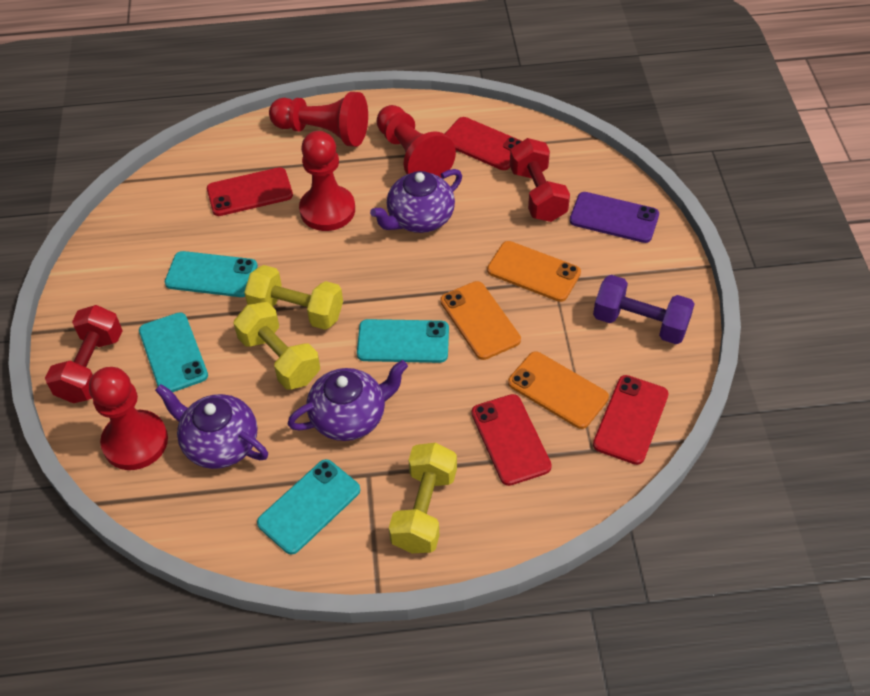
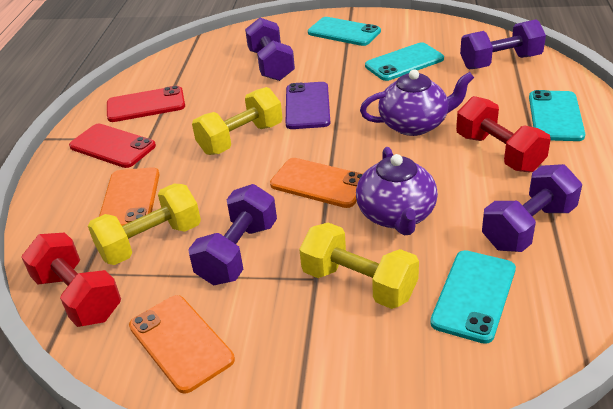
purple dumbbell: [593,275,694,344] = 1 -> [188,184,277,285] [245,18,295,81] [460,19,546,70] [482,164,582,252] = 4
purple teapot: [155,384,268,469] [288,360,408,441] [370,169,462,233] = 3 -> [356,147,438,236] [360,70,474,136] = 2
red pawn: [89,367,168,470] [269,92,368,147] [299,131,355,231] [377,105,456,177] = 4 -> none = 0
red phone: [207,167,293,216] [445,117,522,170] [471,394,552,486] [593,375,669,465] = 4 -> [69,124,156,168] [107,86,185,122] = 2

